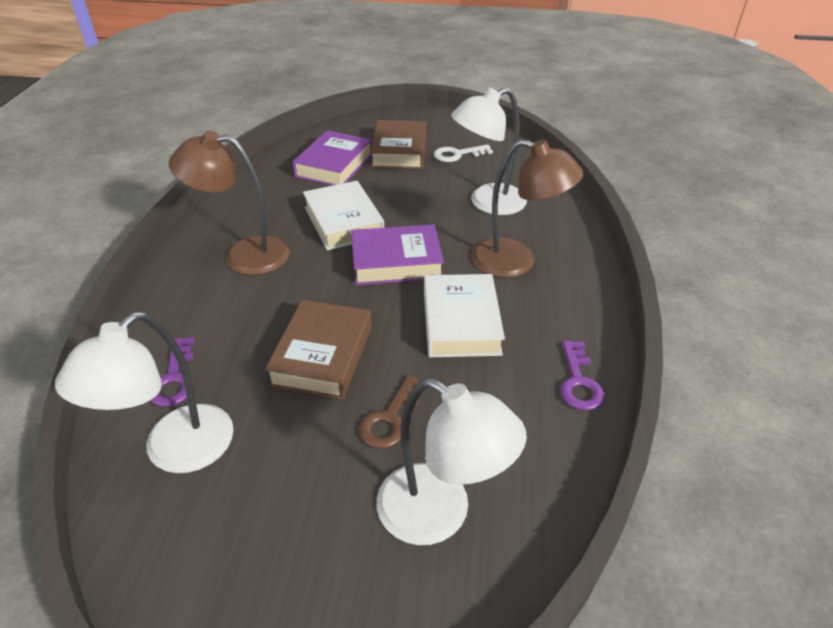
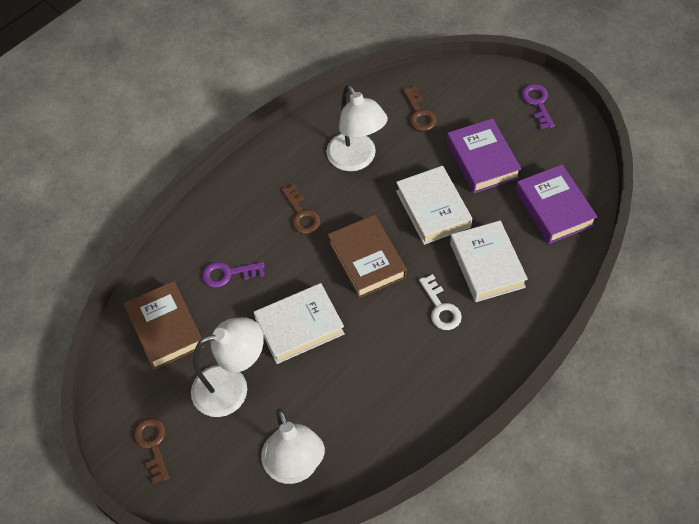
brown key: [359,375,420,449] = 1 -> [133,418,169,484] [282,184,321,234] [403,86,436,131] = 3
brown lamp: [169,131,290,275] [471,139,584,278] = 2 -> none = 0
white book: [303,181,384,250] [424,274,505,357] = 2 -> [254,283,345,364] [396,166,472,245] [450,220,528,302] = 3

